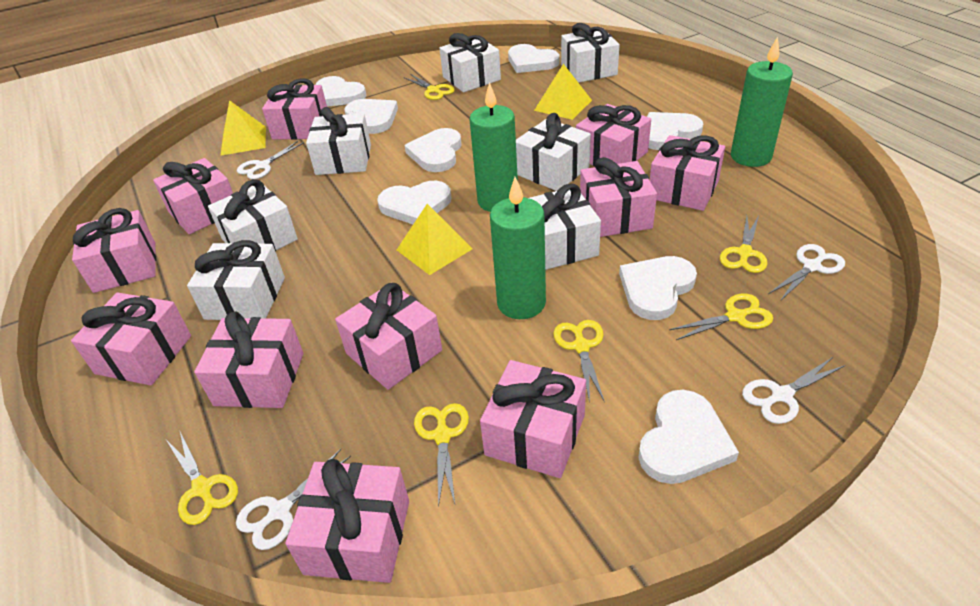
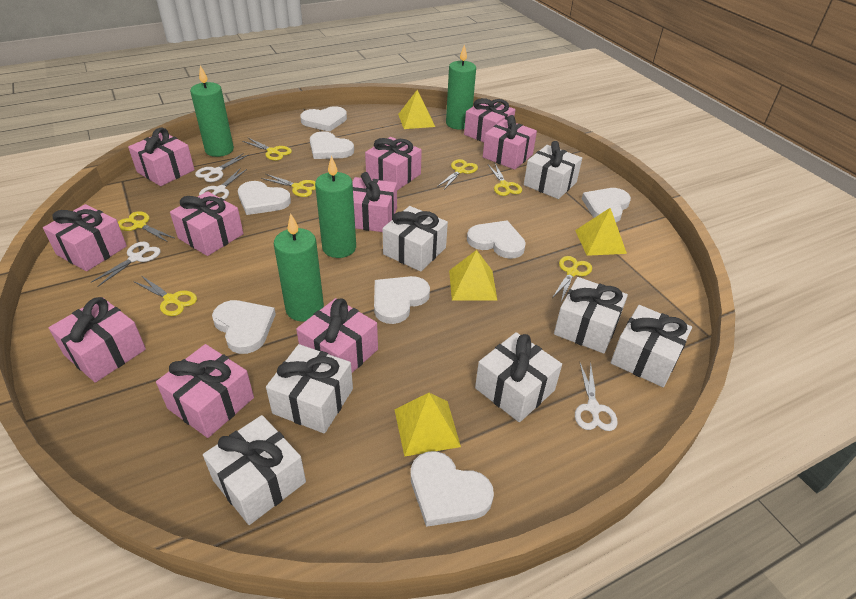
green candle: [469,82,518,212] [490,177,546,319] [731,36,793,167] = 3 -> [190,65,234,157] [274,214,324,321] [315,155,356,258] [446,44,476,130] = 4
pink gift: [71,292,191,385] [72,208,156,293] [153,158,233,234] [194,311,303,408] [262,78,327,140] [285,459,409,583] [335,283,442,390] [480,360,586,478] [576,104,651,166] [580,157,657,237] [650,135,725,211] = 11 -> [43,204,127,271] [49,297,146,383] [128,128,195,186] [156,344,254,438] [170,191,244,256] [296,298,378,373] [352,172,397,232] [365,137,422,190] [464,98,515,142] [483,115,537,170] = 10
yellow pyramid: [220,100,266,156] [397,204,473,275] [534,64,592,120] = 3 -> [394,393,461,457] [398,90,435,129] [449,250,497,300] [575,208,627,256] = 4
yellow scissors: [166,432,238,525] [404,74,455,100] [414,403,469,507] [553,320,604,402] [669,294,773,340] [720,215,767,273] = 6 -> [118,211,174,242] [133,276,197,316] [242,137,292,161] [261,174,316,197] [437,159,478,189] [488,164,522,196] [552,256,592,302] = 7

